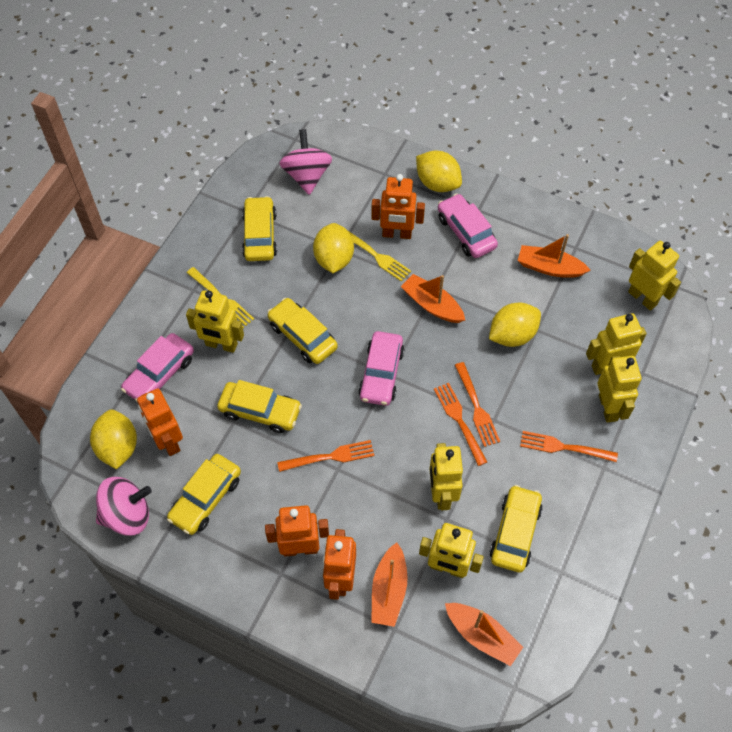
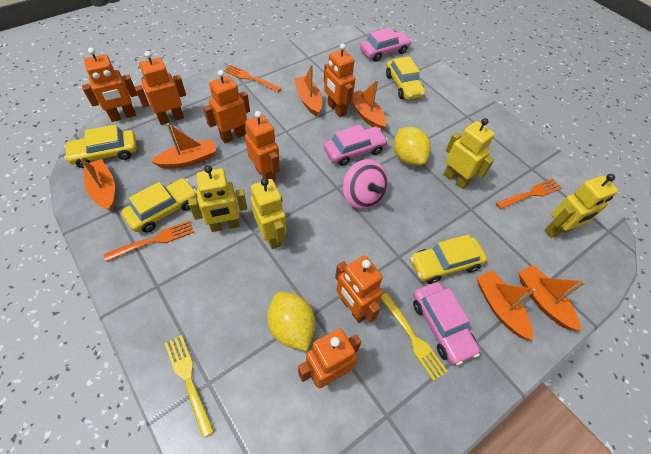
orange boat: [371,542,407,627] [401,274,465,323] [445,603,523,666] [518,234,590,278] = 4 -> [80,157,115,211] [151,123,216,169] [294,65,322,116] [351,80,387,130] [477,270,536,340] [519,265,586,331] = 6
orange fork: [277,440,375,472] [434,383,487,466] [455,362,500,447] [520,431,618,462] = 4 -> [104,220,194,262] [224,65,282,92] [496,179,562,209] = 3
orange robot: [137,388,183,456] [265,505,329,556] [323,529,356,600] [371,174,425,239] = 4 -> [82,48,137,122] [135,51,186,125] [203,70,250,143] [245,111,280,182] [298,328,361,388] [324,43,355,117] [335,255,383,323] = 7
pink spinning top: [96,477,152,536] [279,129,332,195] = 2 -> [343,159,388,210] = 1
yellow car: [167,454,241,535] [217,380,302,433] [242,196,277,261] [267,298,338,364] [490,485,543,572] = 5 -> [64,125,137,168] [121,178,197,233] [386,56,426,100] [410,235,487,284] = 4
yellow lemon: [90,409,137,469] [313,223,354,273] [416,151,462,192] [489,303,541,347] = 4 -> [267,292,315,351] [394,127,431,166] = 2
yellow robot: [186,290,244,353] [419,523,484,578] [429,443,463,510] [586,313,647,375] [597,356,642,423] [628,241,681,311] = 6 -> [188,165,247,232] [251,178,287,249] [444,118,495,189] [545,174,618,238] = 4

